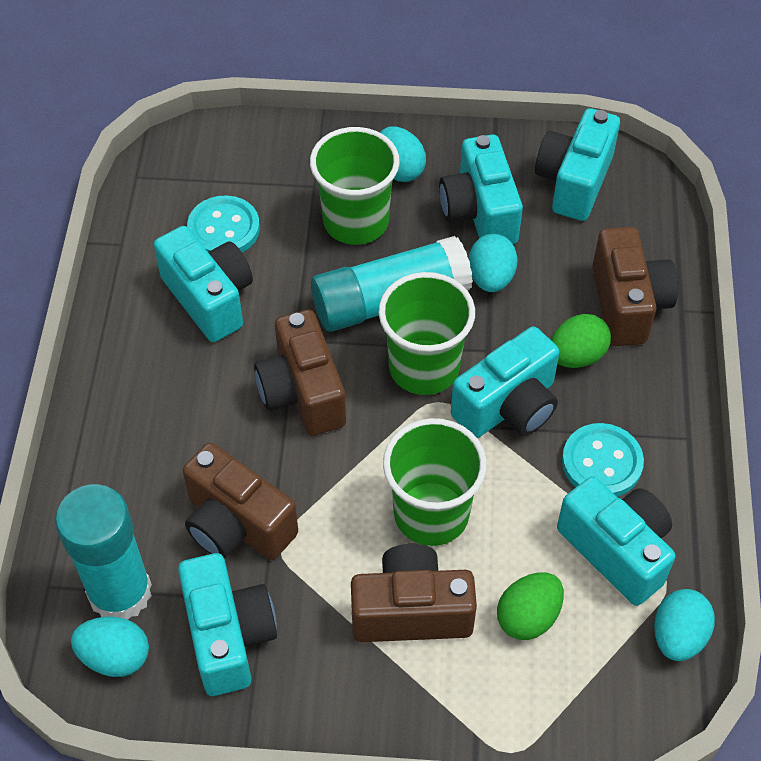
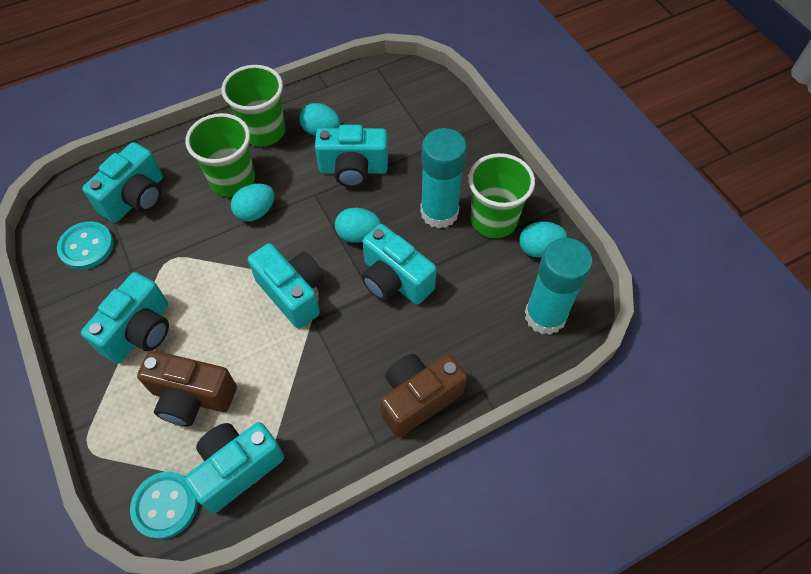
brown camera: [183,442,298,560] [254,310,346,436] [351,544,477,642] [592,227,678,346] = 4 -> [137,350,237,426] [380,354,467,437] = 2
green egg: [497,573,564,640] [551,314,611,368] = 2 -> none = 0

